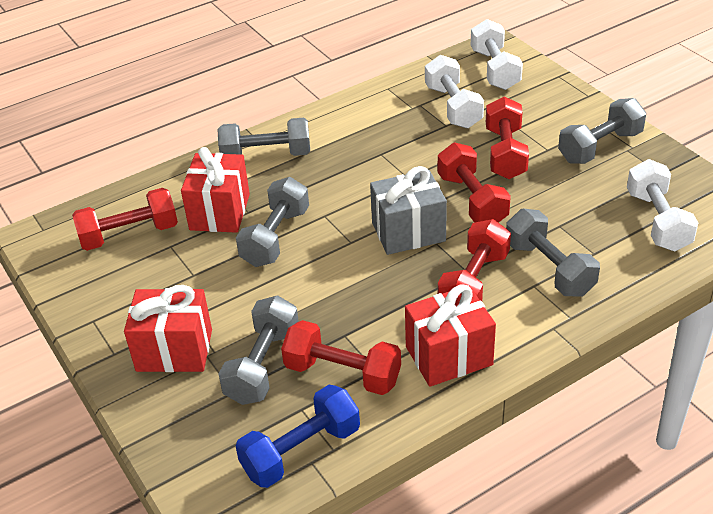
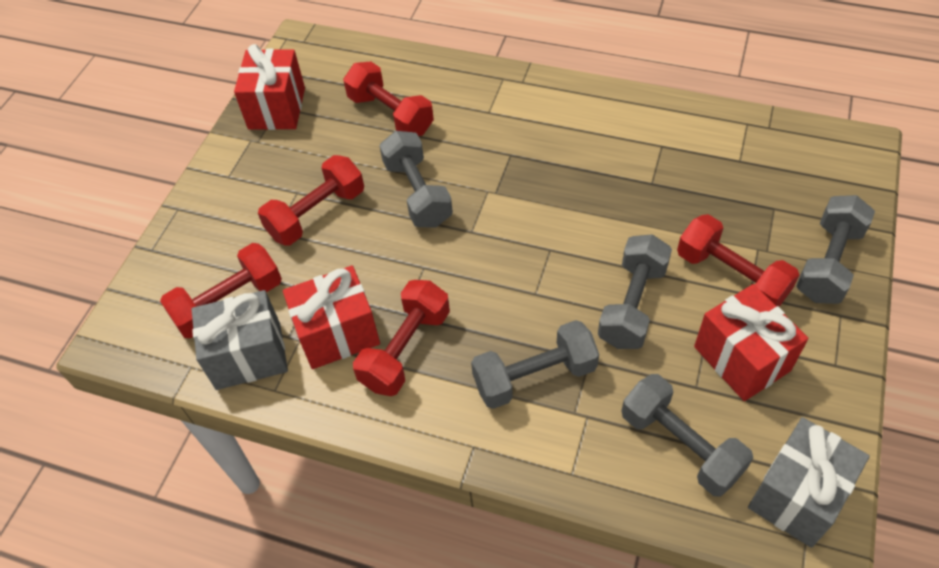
blue dumbbell: [236,385,360,488] = 1 -> none = 0
grey gift: [370,166,447,255] = 1 -> [191,290,288,390] [748,417,870,548] = 2
white dumbbell: [425,55,484,128] [471,19,523,90] [627,159,698,251] = 3 -> none = 0

